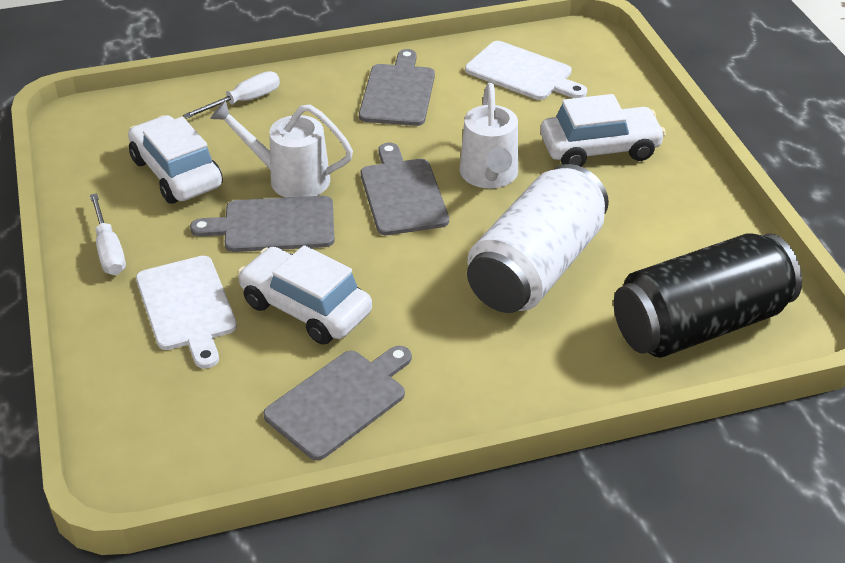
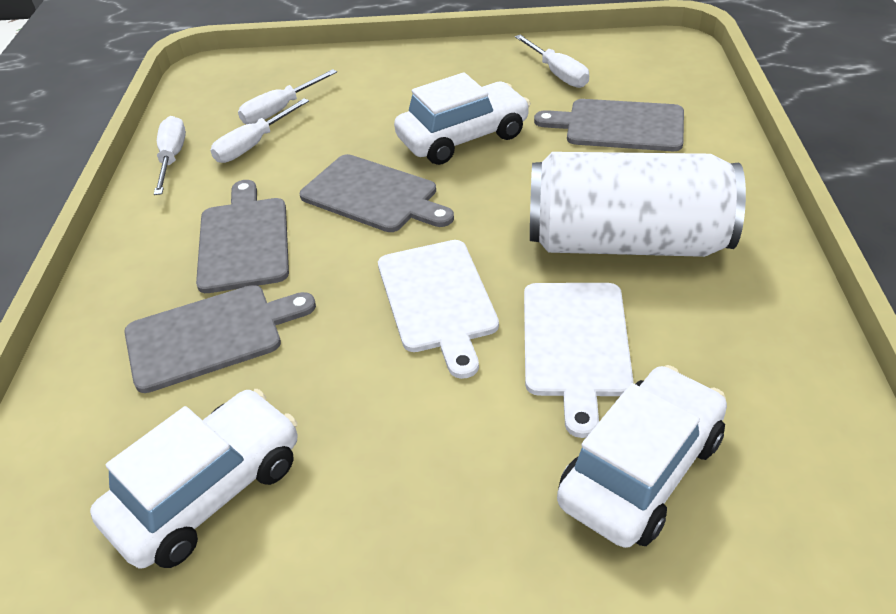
black can: [614,233,802,358] = 1 -> none = 0
white screwdriver: [90,193,126,275] [183,71,280,119] = 2 -> [154,116,186,195] [210,98,309,163] [238,69,337,124] [515,35,589,88] = 4
white watering can: [210,100,353,198] [460,83,518,188] = 2 -> none = 0

